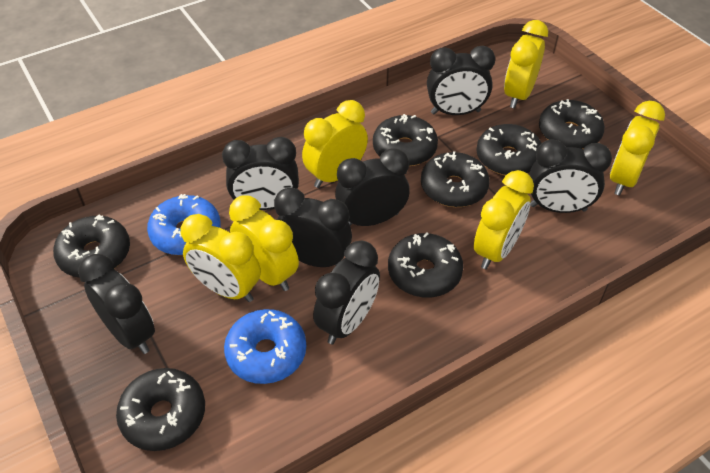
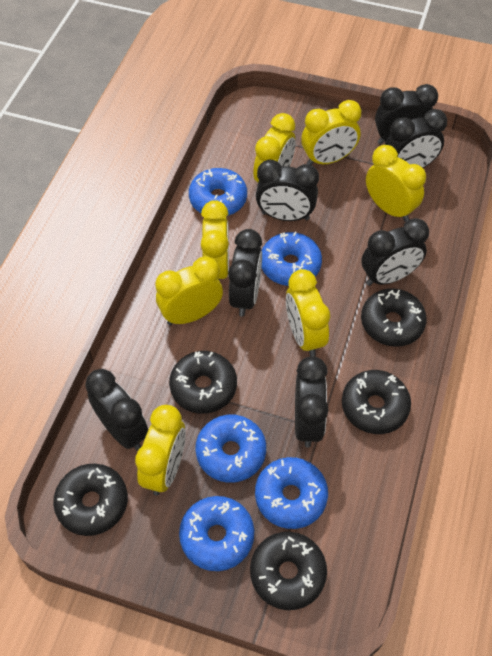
black donut: [53,214,130,278] [116,368,205,451] [373,114,438,166] [388,232,463,298] [421,151,490,207] [476,124,542,176] [539,99,605,149] = 7 -> [53,464,128,536] [169,351,237,414] [250,532,327,610] [342,370,411,434] [361,288,427,347] = 5
blue donut: [147,194,221,255] [224,309,306,384] = 2 -> [179,496,254,571] [189,168,247,216] [195,415,266,483] [255,457,328,529] [262,232,322,286] = 5
yellow clock: [181,214,261,302] [229,195,299,291] [302,100,368,188] [474,170,534,269] [504,20,548,108] [610,101,665,195] = 6 -> [135,405,186,495] [155,256,223,325] [201,200,229,281] [253,113,295,183] [286,269,330,356] [301,100,361,165] [366,145,426,222] = 7

